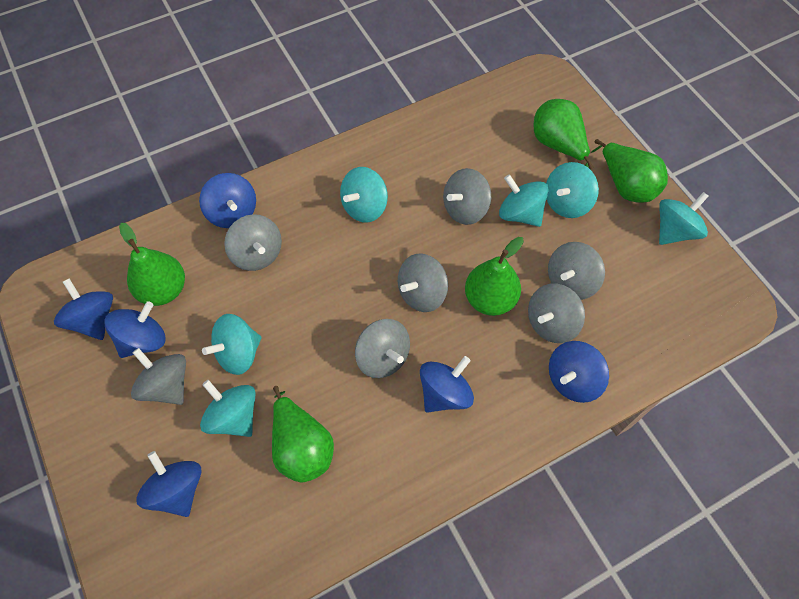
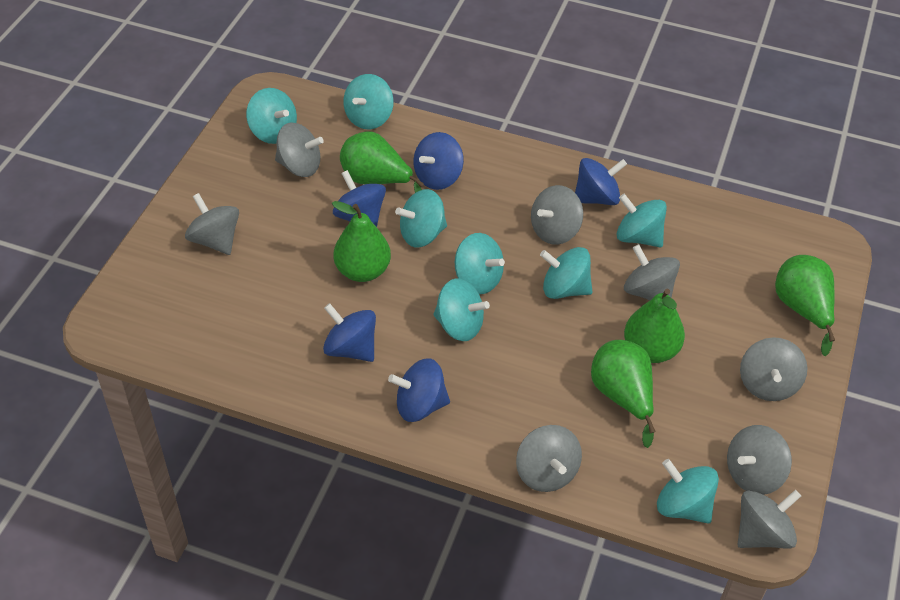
blue spinning top: [54,278,113,340] [104,301,166,358] [137,451,201,517] [199,173,256,228] [420,356,474,413] [549,341,609,403] = 6 -> [323,303,376,362] [333,170,386,227] [388,359,450,422] [413,132,464,190] [575,158,627,205] = 5
grey spinning top: [131,348,186,405] [224,214,282,271] [355,319,410,378] [398,253,448,312] [443,168,491,225] [528,283,585,343] [548,242,605,300] = 7 -> [185,193,239,255] [275,123,324,177] [516,425,582,492] [531,185,583,245] [624,244,680,300] [727,425,792,495] [737,490,801,549] [740,337,808,401] = 8
turquoise spinning top: [200,380,256,437] [202,314,262,375] [340,167,388,223] [499,174,549,227] [546,162,599,218] [659,192,709,245] = 6 -> [246,88,297,144] [344,74,394,129] [395,189,447,247] [433,279,490,341] [455,233,505,294] [540,247,592,299] [617,194,667,247] [657,459,719,524] = 8

